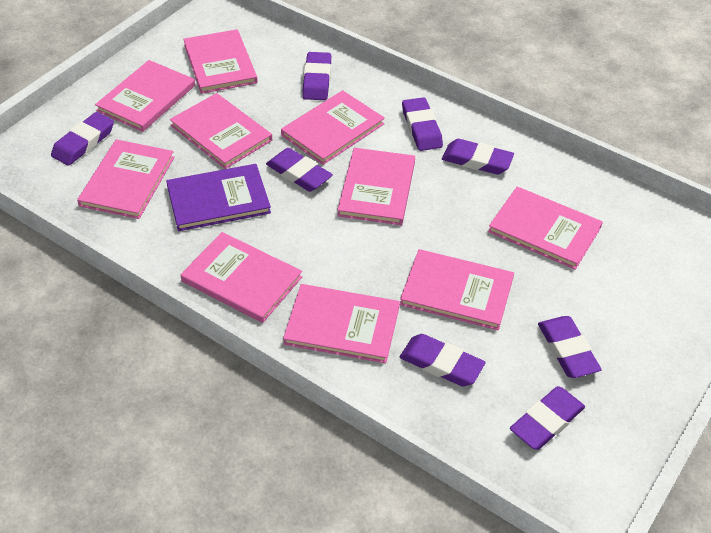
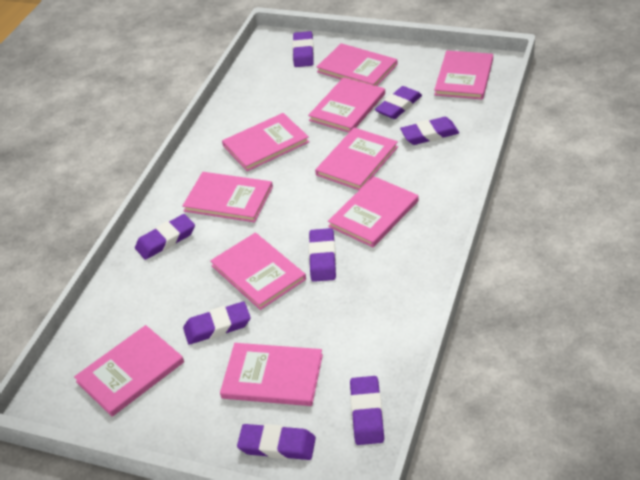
purple book: [166,164,271,231] = 1 -> none = 0

